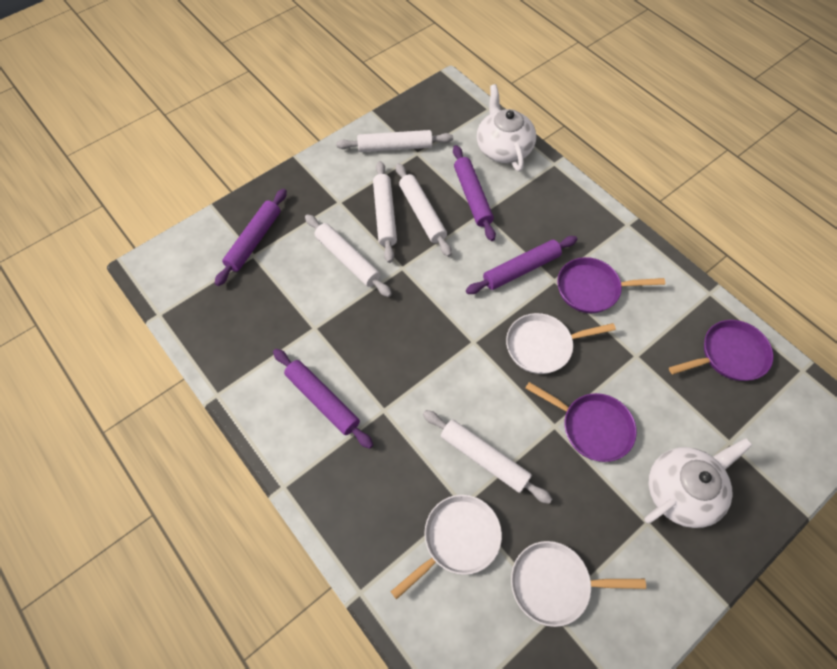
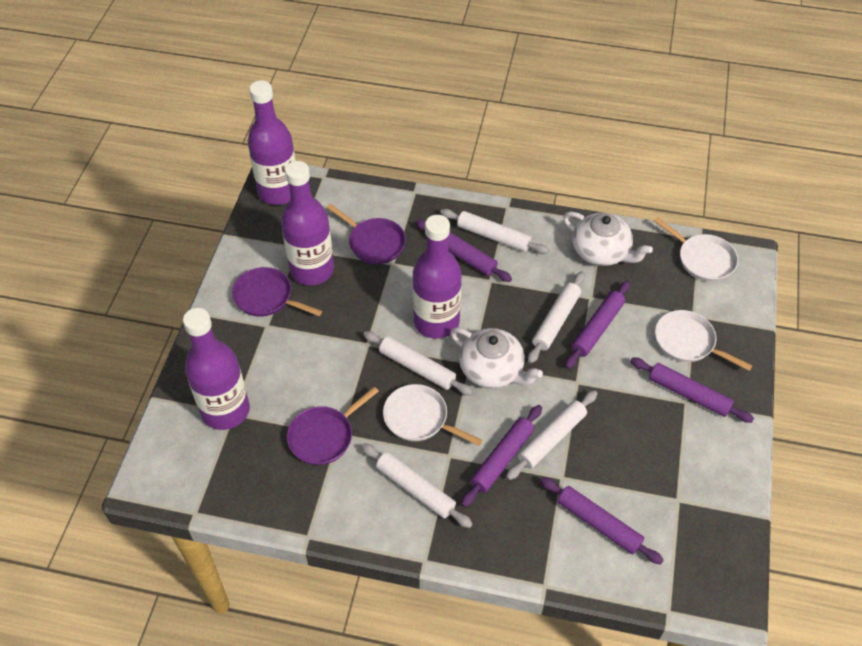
purple bottle: none = 0 -> [183,308,250,430] [248,80,296,205] [281,161,334,285] [412,215,462,339] = 4
purple rolling pin: [215,189,287,286] [273,349,373,449] [453,145,496,241] [466,236,577,294] = 4 -> [415,220,512,282] [461,405,542,507] [540,477,664,565] [565,281,630,369] [630,358,754,423] = 5

